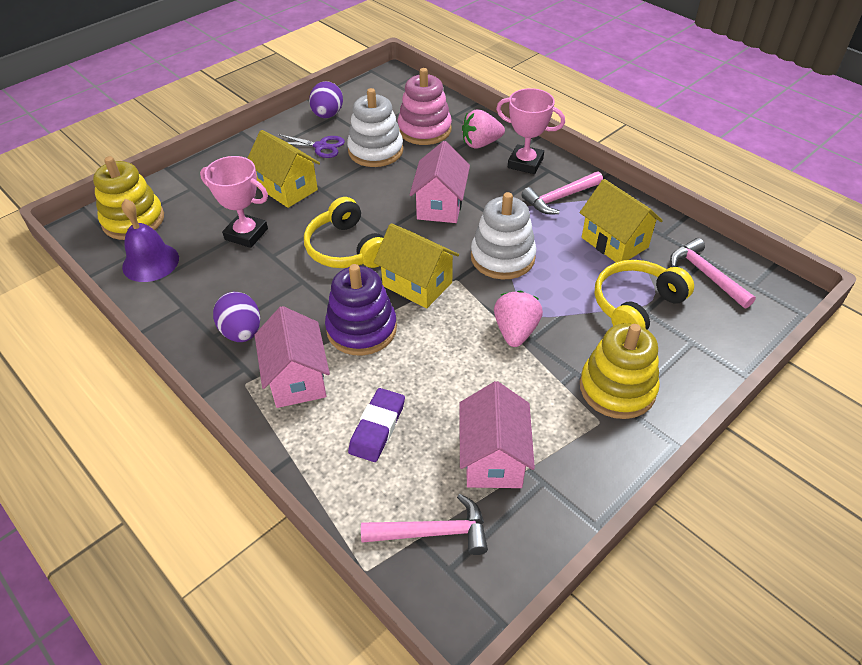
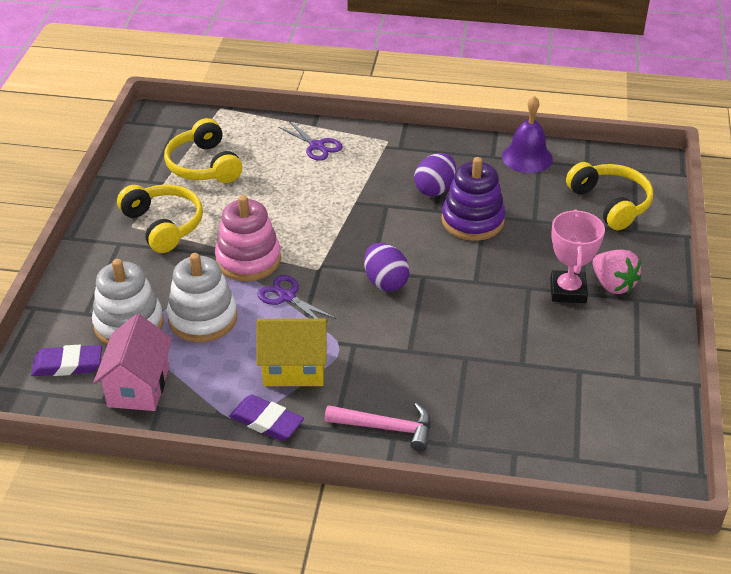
pink hammer: [361,494,488,555] [521,171,603,214] [670,238,756,308] = 3 -> [325,403,431,451] = 1
pink house: [255,306,330,408] [410,141,470,223] [460,381,535,488] = 3 -> [93,314,172,411] = 1
pink strawberry: [462,109,505,148] [494,291,543,347] = 2 -> [592,250,641,294] = 1
pink trophy: [200,156,268,248] [496,88,565,174] = 2 -> [550,210,605,303] = 1
purple eraser: [348,388,405,462] = 1 -> [31,345,102,376] [229,395,304,441] = 2
purple scissors: [279,134,345,158] = 1 -> [257,275,336,319] [278,120,343,161] = 2
yellow headphones: [304,197,384,268] [595,260,694,330] = 2 -> [117,184,203,253] [164,118,243,183] [566,162,653,230] = 3
yellow house: [248,130,320,208] [374,223,459,308] [580,179,663,262] = 3 -> [257,319,328,386] = 1
yellow stacking toy: [93,156,164,240] [580,323,660,419] = 2 -> none = 0

